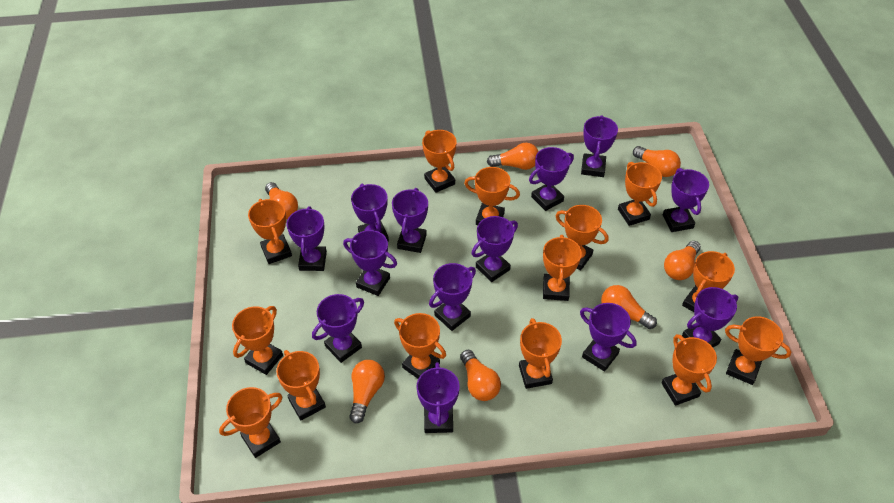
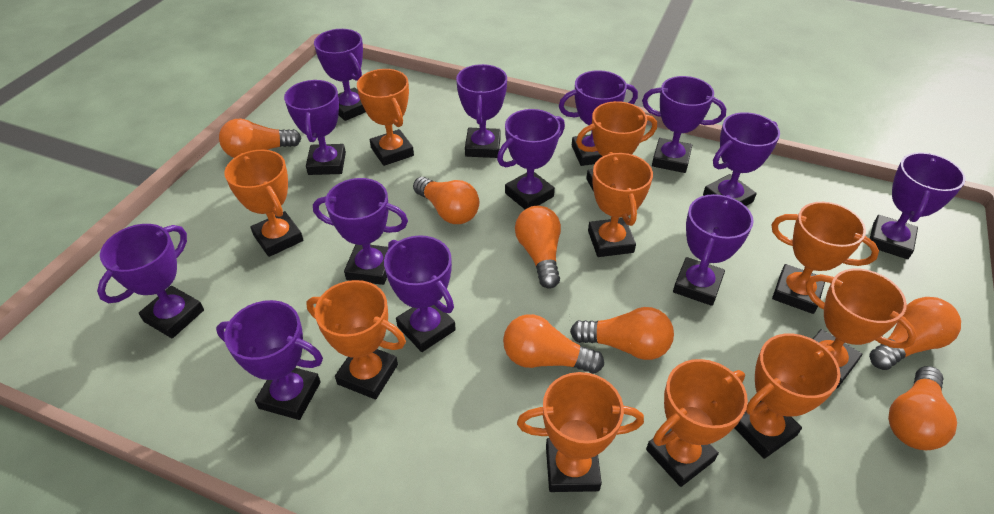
orange trophy: [219,387,283,458] [232,306,283,375] [248,199,292,264] [276,350,326,420] [394,313,446,379] [422,130,457,193] [464,167,520,225] [519,318,562,389] [543,235,582,301] [555,205,609,270] [618,162,662,226] [661,334,717,406] [682,251,735,312] [725,316,792,385] = 14 -> [224,150,303,257] [306,280,406,399] [357,69,414,166] [517,372,644,492] [576,101,657,192] [588,152,653,257] [646,359,748,487] [735,333,841,459] [772,202,879,314] [806,269,917,389] = 10

